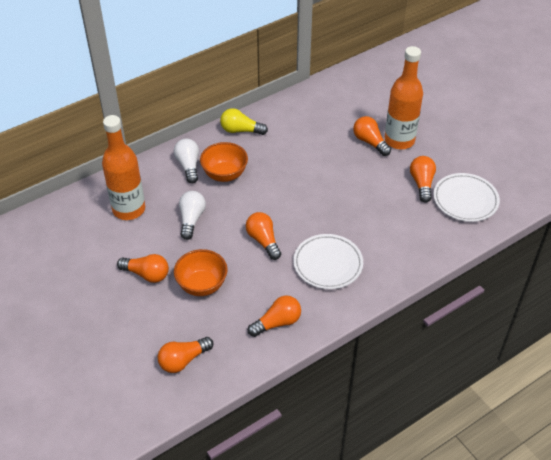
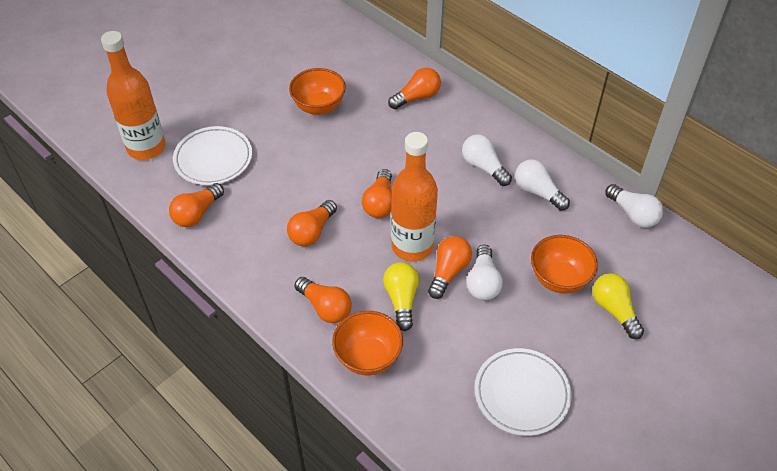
orange bowl: [174,249,228,296] [200,142,248,182] = 2 -> [289,68,346,115] [332,311,403,375] [531,235,598,293] = 3
white light bulb: [174,139,199,183] [179,191,206,240] = 2 -> [462,134,512,186] [466,245,503,300] [515,159,570,211] [605,184,663,228] = 4
yellow light bulb: [220,108,268,135] = 1 -> [383,262,419,331] [593,273,644,339] = 2

